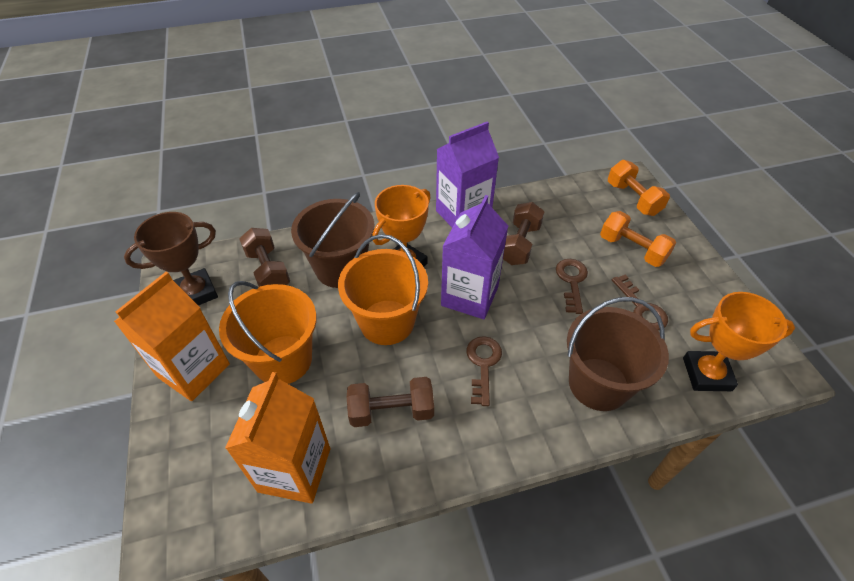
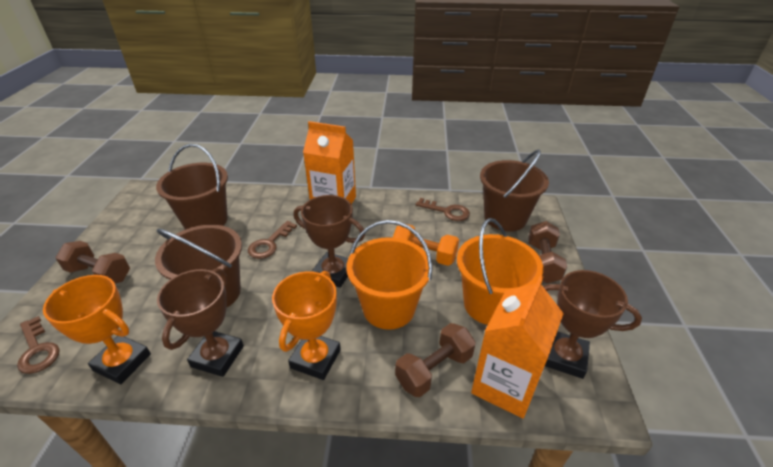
brown bucket: [291,192,374,288] [567,297,669,411] = 2 -> [155,225,242,308] [156,144,228,230] [480,149,549,232] = 3
brown trophy: [124,212,218,306] = 1 -> [157,268,244,377] [294,195,365,288] [543,270,642,379] = 3
orange dumbbell: [600,211,676,267] [608,160,670,216] = 2 -> [393,224,459,266] = 1
purple carton: [436,121,499,227] [441,195,508,319] = 2 -> none = 0

